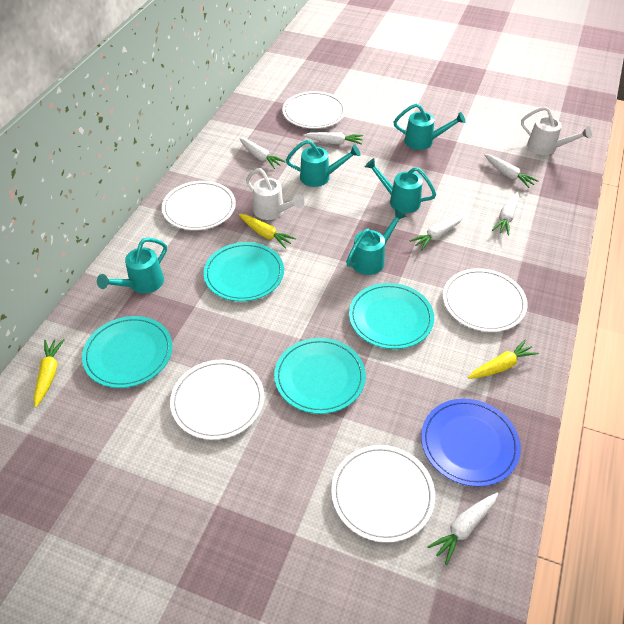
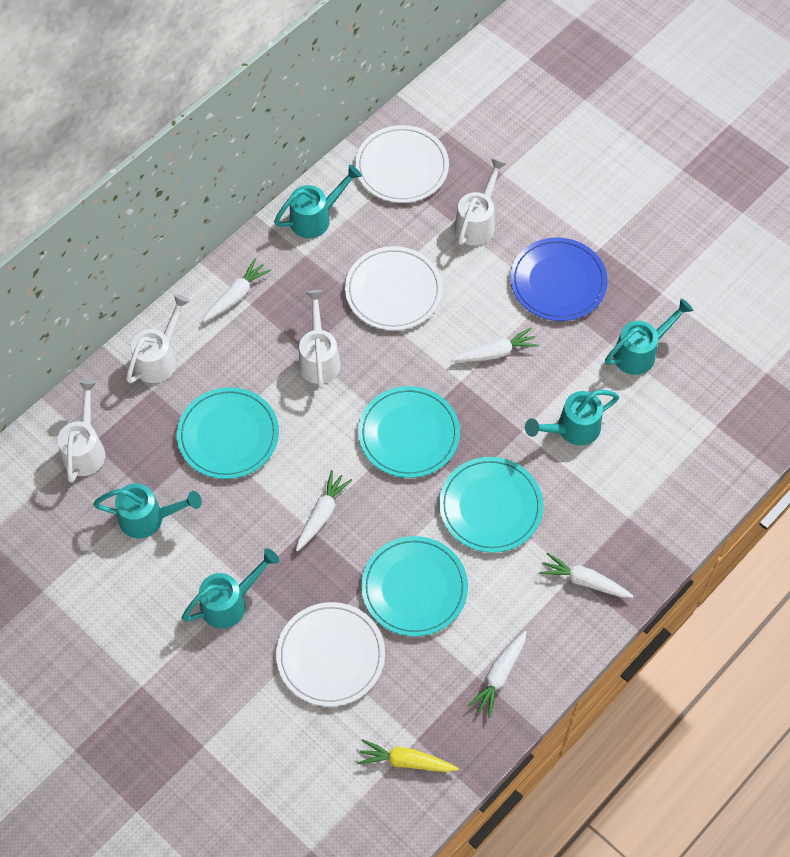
white carrot: [239,138,286,169] [303,132,363,145] [409,216,464,251] [427,493,498,565] [484,154,539,188] [492,192,519,236] = 6 -> [203,259,271,322] [296,470,352,551] [451,328,539,362] [468,631,527,718] [540,553,633,598] = 5
white plate: [162,181,236,230] [170,360,264,440] [282,91,346,129] [331,445,435,543] [443,268,528,332] = 5 -> [276,602,385,707] [345,246,443,330] [355,125,449,203] = 3
white watering can: [246,168,304,220] [521,107,592,155] = 2 -> [57,380,106,483] [126,294,190,383] [299,290,341,389] [454,158,507,246] = 4
yellow carrot: [34,339,64,407] [239,214,296,249] [468,339,539,379] = 3 -> [358,739,459,772] = 1

